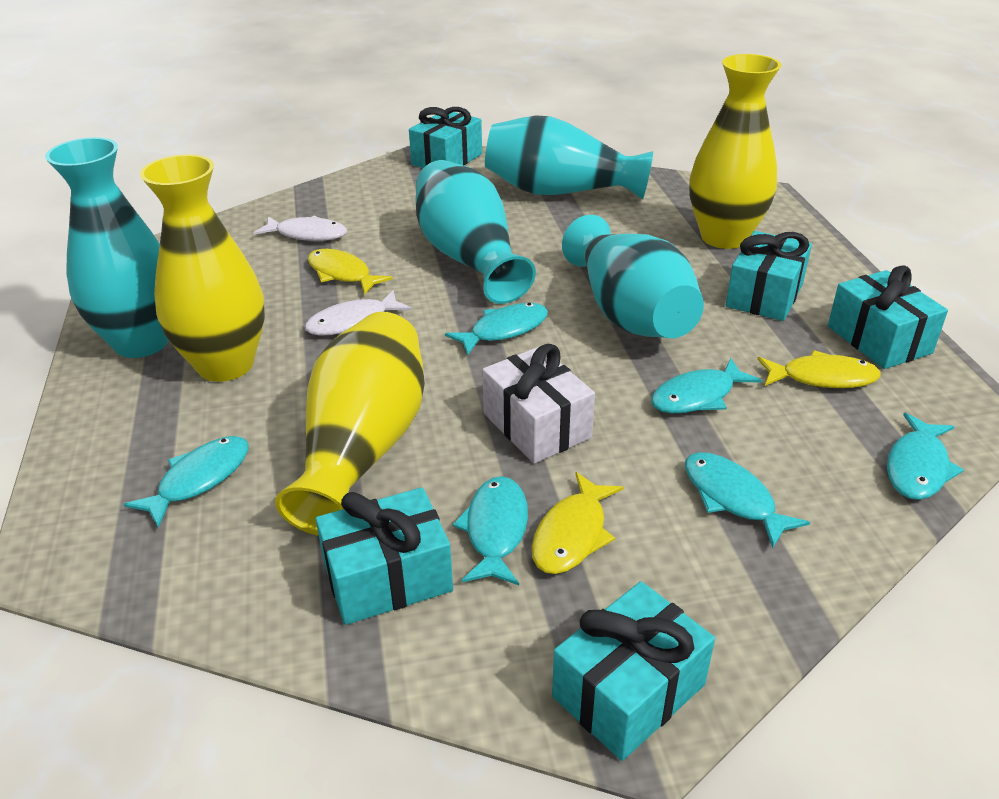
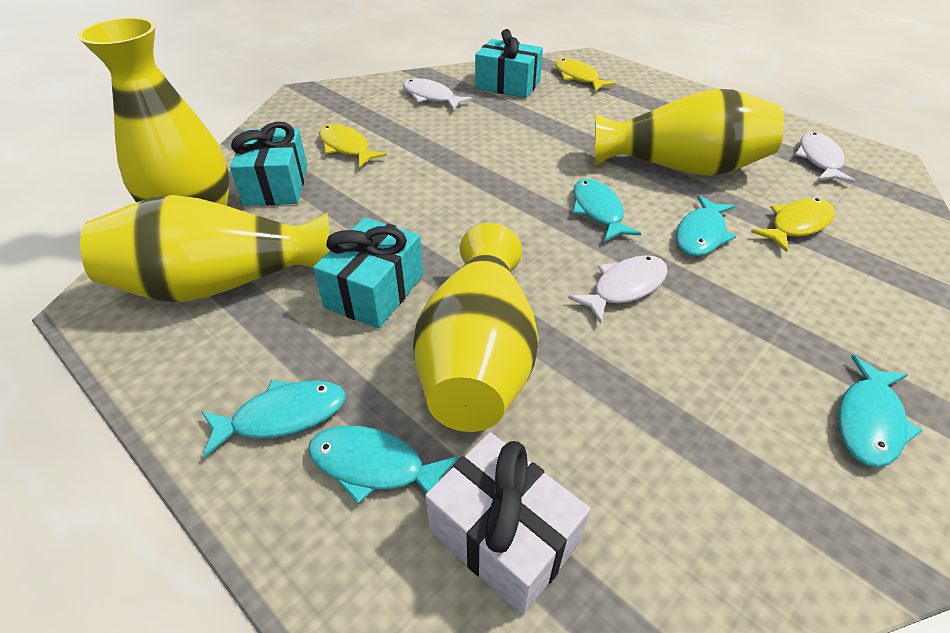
turquoise fish: [124,436,249,528] [445,303,548,356] [453,476,528,585] [651,358,762,414] [685,452,810,548] [887,413,964,500] = 6 -> [201,380,346,458] [308,426,458,504] [573,179,641,242] [676,195,736,256] [838,355,923,467] = 5
turquoise gift: [316,487,453,625] [409,107,482,168] [552,581,715,761] [726,231,812,321] [828,265,948,369] = 5 -> [230,122,307,206] [313,218,423,328] [475,29,543,98] = 3
turquoise vase: [45,137,169,358] [416,160,536,304] [485,116,653,200] [562,215,704,338] = 4 -> none = 0
white fish: [254,216,347,241] [304,290,412,336] = 2 -> [403,78,472,110] [568,255,668,324] [795,132,856,183] = 3
yellow vase: [140,154,265,382] [275,312,425,536] [689,54,781,249] = 3 -> [78,17,230,206] [80,195,330,302] [413,223,539,432] [595,89,784,176] = 4

